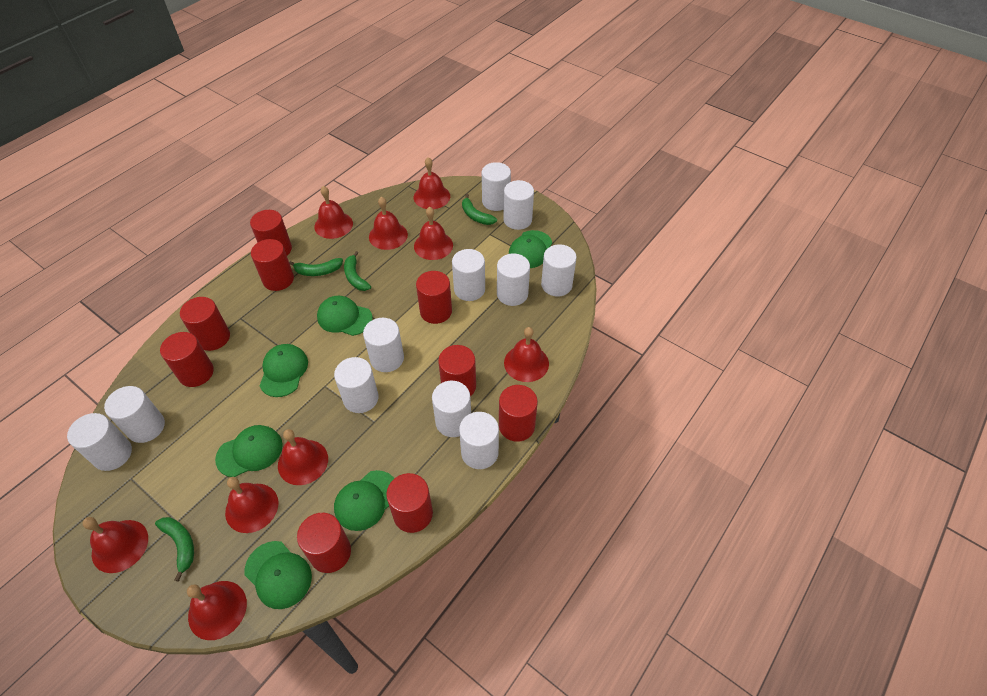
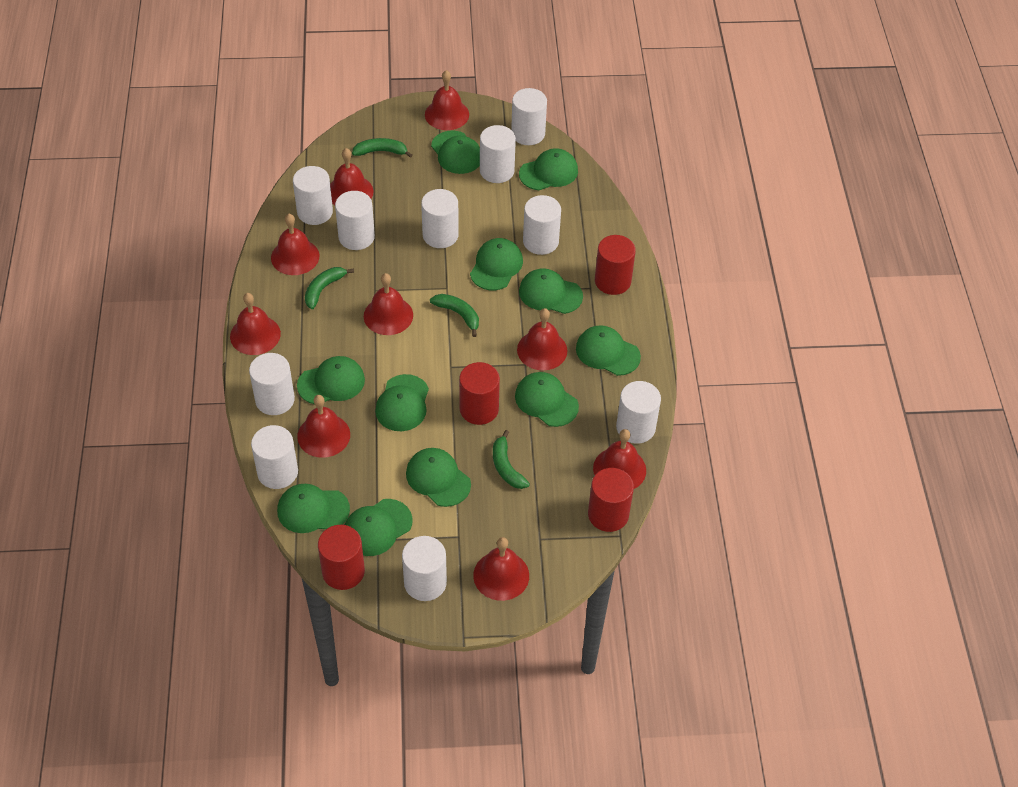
green cap: [215,425,283,477] [245,541,312,609] [259,344,308,397] [317,296,373,336] [334,470,395,531] [509,230,552,268] = 6 -> [277,484,350,533] [297,356,365,404] [345,499,413,556] [375,374,429,431] [406,448,471,507] [431,130,480,174] [470,238,523,290] [515,372,579,427] [519,148,578,190] [519,268,583,314] [576,325,641,376] = 11
red cylinder: [160,332,214,387] [180,297,230,351] [250,210,292,255] [251,239,294,291] [297,513,351,573] [386,473,433,533] [416,271,452,324] [438,345,476,396] [499,385,538,442] = 9 -> [318,525,365,590] [459,362,500,425] [588,468,634,532] [595,235,636,295] = 4
white cylinder: [67,413,132,471] [104,386,165,443] [334,357,379,413] [363,318,404,372] [432,381,471,437] [452,249,485,301] [459,412,499,469] [482,162,511,211] [497,254,530,306] [503,180,534,230] [541,244,577,297] = 11 -> [249,353,295,415] [251,425,298,489] [293,166,333,225] [335,191,375,250] [402,536,447,601] [421,189,459,248] [480,125,516,183] [511,88,547,145] [523,195,561,255] [616,381,661,444] = 10

